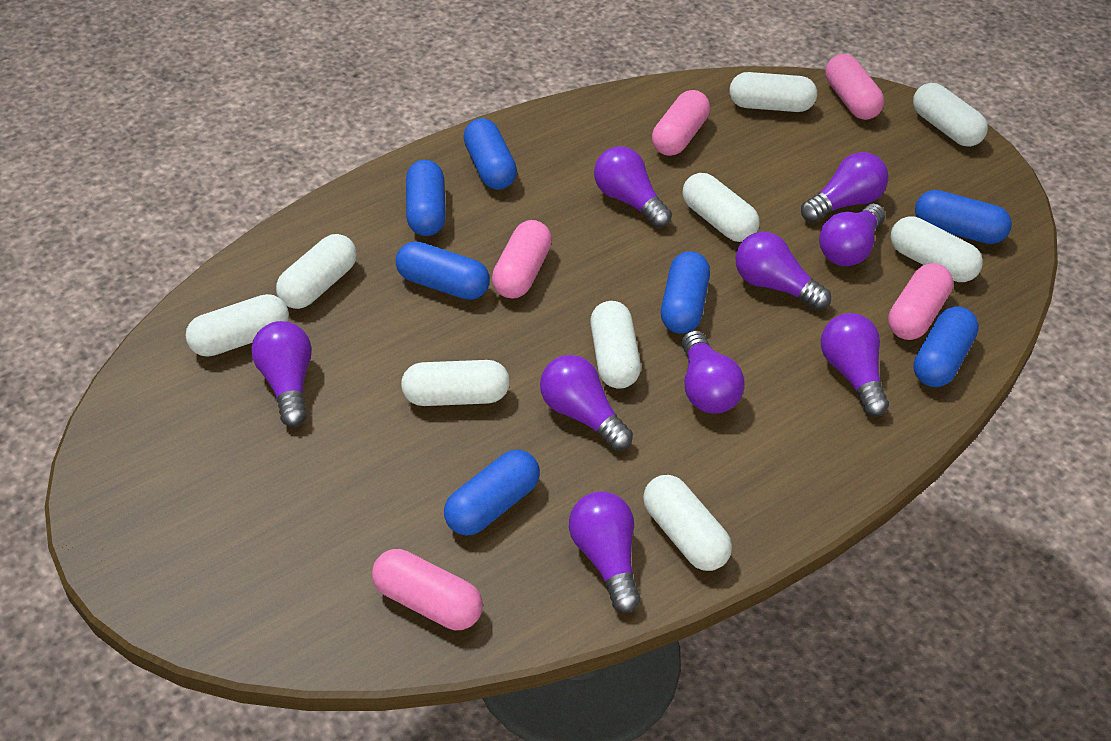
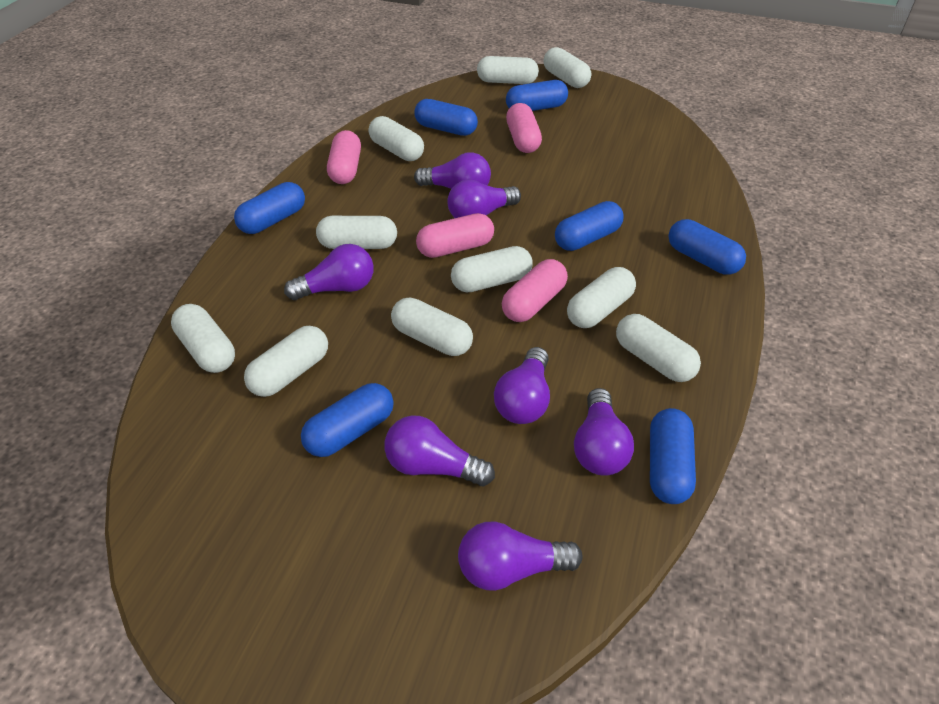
pink capsule: [372,549,483,630] [492,220,552,299] [652,90,710,156] [825,54,884,120] [888,263,953,340] = 5 -> [327,130,361,184] [416,213,494,258] [502,259,568,322] [506,103,542,153] = 4
purple light bulb: [251,321,312,427] [540,355,633,451] [569,491,640,613] [594,146,672,228] [682,330,745,414] [735,232,831,310] [801,152,888,222] [819,204,885,266] [821,313,889,417] = 9 -> [284,244,374,300] [385,415,495,486] [414,153,491,189] [447,179,521,218] [458,522,583,591] [494,347,550,424] [574,388,634,476] = 7
white capsule: [186,294,289,357] [276,234,357,309] [401,360,510,406] [590,301,641,389] [643,475,732,571] [683,173,760,242] [729,72,817,112] [891,216,983,282] [913,83,988,147] = 9 -> [171,304,235,373] [244,326,328,397] [316,216,397,249] [369,116,424,161] [391,297,473,356] [451,246,533,293] [477,56,539,84] [543,47,591,88] [567,267,636,328] [616,314,701,382] = 10

